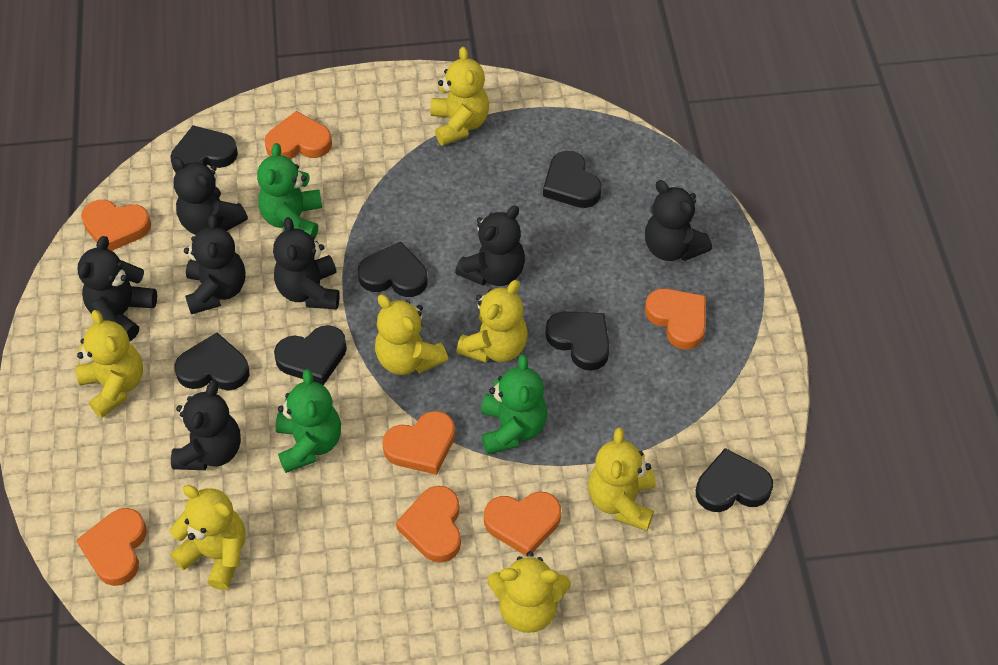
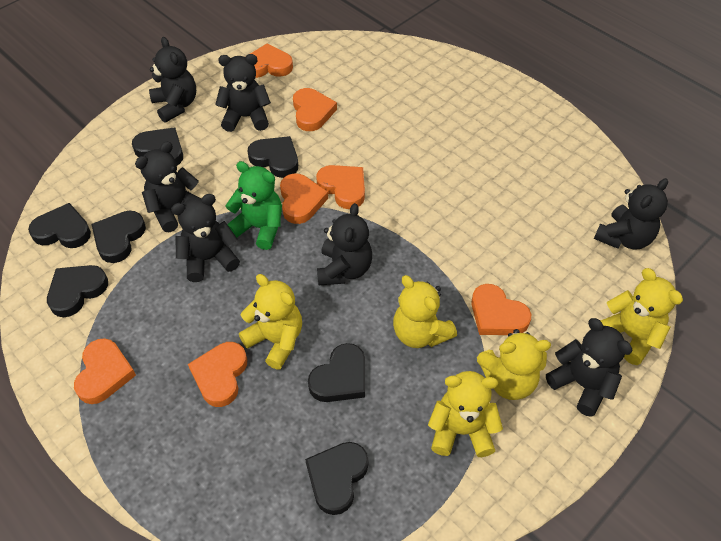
green teddy bear: [257,143,322,240] [275,369,341,473] [481,355,547,454] = 3 -> [225,161,282,250] = 1
yellow teddy bear: [75,310,143,418] [170,485,245,590] [375,294,448,375] [430,47,489,146] [456,280,528,363] [487,551,571,633] [588,427,655,531] = 7 -> [239,274,302,370] [393,275,457,348] [428,371,503,457] [477,329,551,400] [601,268,683,365] = 5

